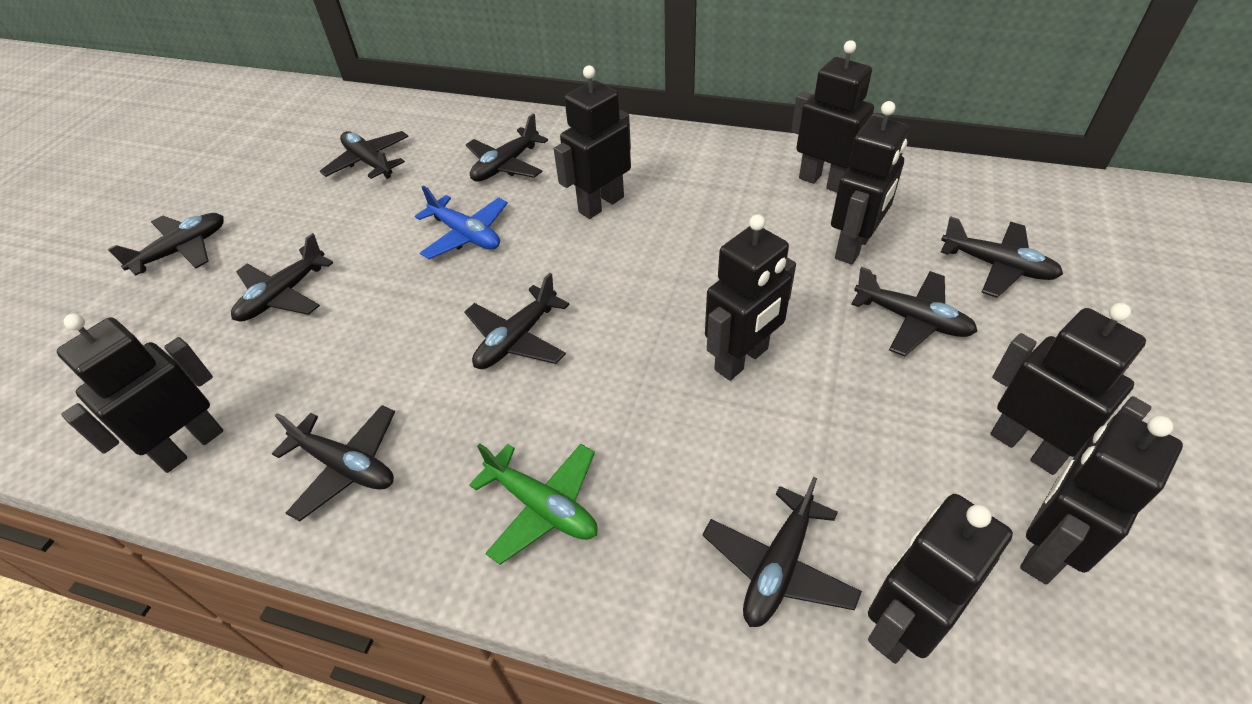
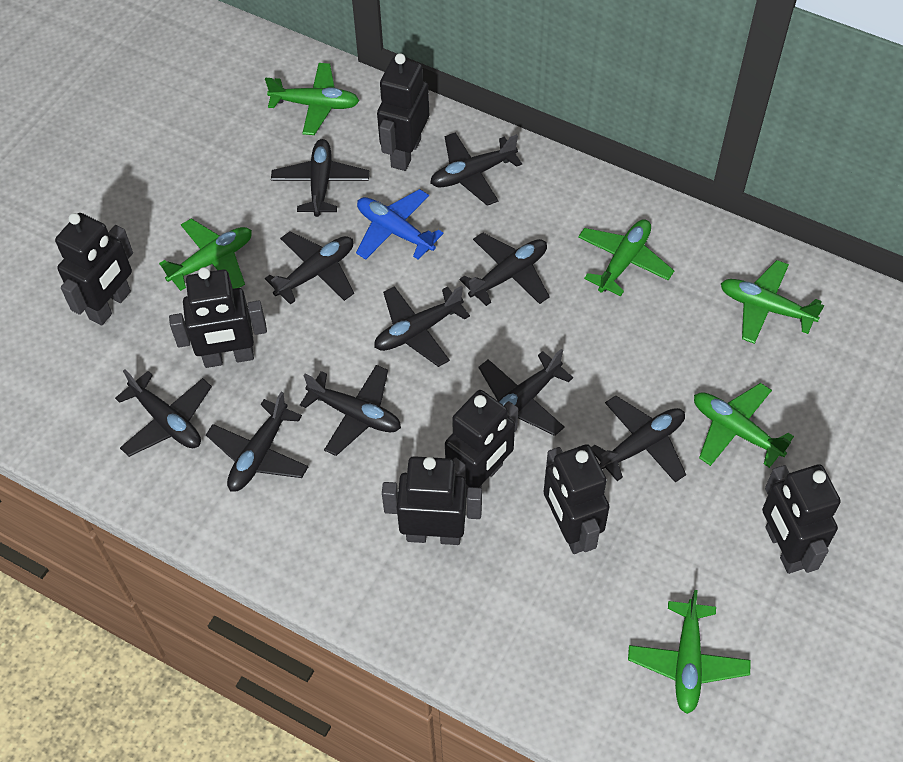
black plane: [108,213,224,276] [231,233,334,322] [272,405,395,521] [320,131,409,179] [464,273,570,369] [466,114,548,182] [702,477,862,627] [851,267,978,356] [941,216,1063,298] = 9 -> [115,369,212,457] [206,392,309,492] [265,231,354,305] [271,139,369,217] [300,365,401,456] [374,286,470,367] [430,132,522,206] [460,233,550,306] [479,349,573,436] [591,396,686,482] = 10
black robot: [57,313,223,473] [554,66,631,219] [705,214,796,381] [791,40,884,193] [831,101,909,265] [868,494,1013,664] [991,303,1152,475] [1020,412,1183,584] = 8 -> [55,213,133,326] [169,267,267,368] [377,53,429,171] [382,456,482,545] [445,390,518,498] [544,444,609,554] [762,464,841,574] = 7
green plane: [469,443,598,565] = 1 -> [159,218,252,291] [265,63,359,135] [578,219,674,297] [628,590,751,714] [694,383,794,468] [721,260,825,344] = 6

